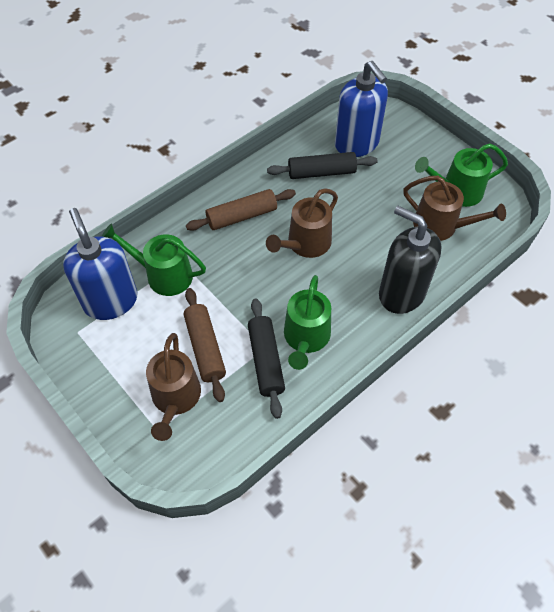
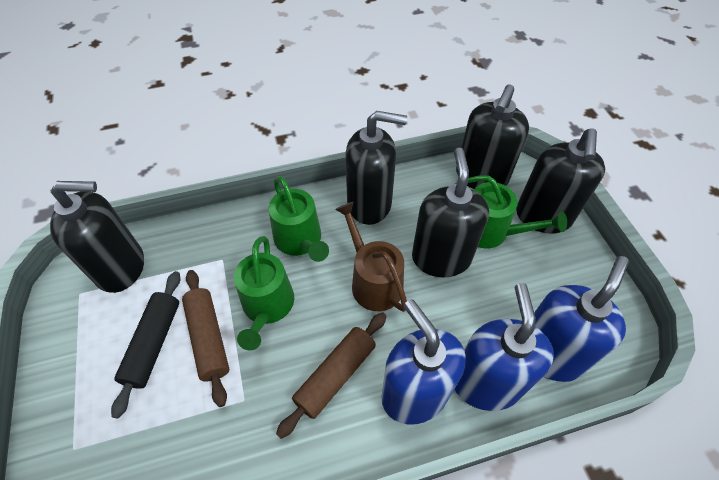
black rolling pin: [248,298,285,419] [267,152,378,179] = 2 -> [111,271,181,419] = 1
black soap dispenser: [379,206,441,314] = 1 -> [50,181,144,293] [346,111,407,225] [412,148,489,277] [456,85,529,189] [516,128,605,233] = 5
blue soap dispenser: [63,208,138,320] [335,61,388,157] = 2 -> [381,299,466,425] [455,283,554,411] [534,256,629,382] = 3
brown watering can: [146,333,201,441] [266,188,338,258] [403,176,506,241] = 3 -> [335,202,407,312] = 1

